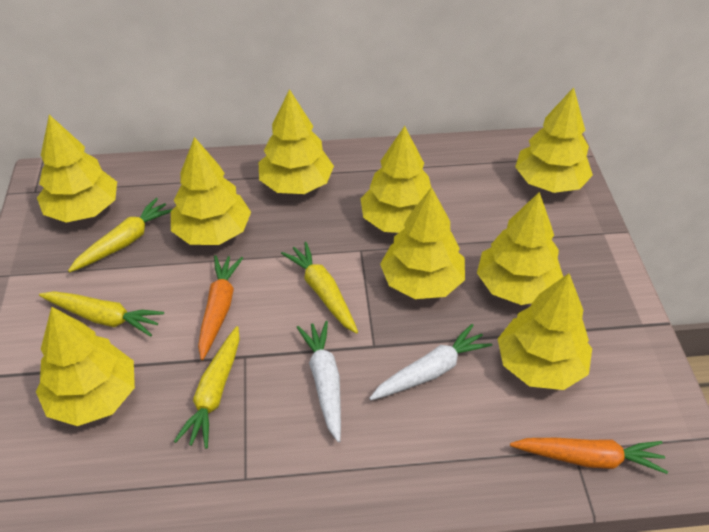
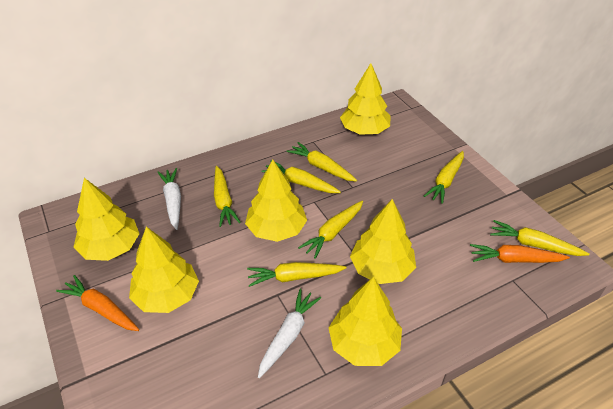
yellow carrot: [39,291,164,337] [68,198,173,272] [174,326,240,449] [281,242,358,334] = 4 -> [214,166,241,227] [247,262,347,287] [261,160,341,193] [287,142,357,182] [298,201,363,259] [424,151,464,204] [490,220,590,256] = 7
yellow tree: [36,307,135,426] [37,115,117,223] [171,137,251,245] [259,89,334,194] [360,126,431,233] [380,187,465,299] [477,192,563,305] [498,273,592,390] [515,87,593,193] = 9 -> [73,178,139,261] [129,227,199,313] [245,160,307,242] [328,277,402,366] [340,63,390,135] [350,199,416,284] = 6

